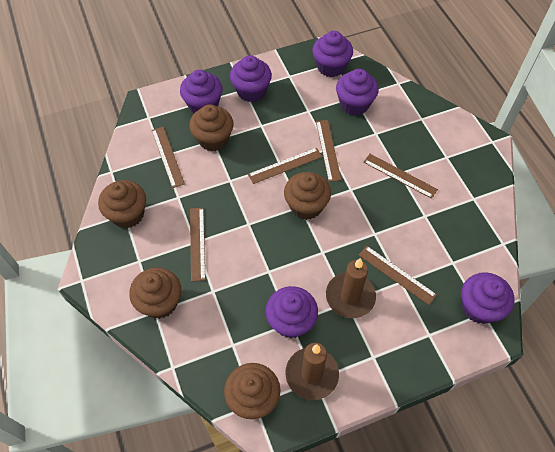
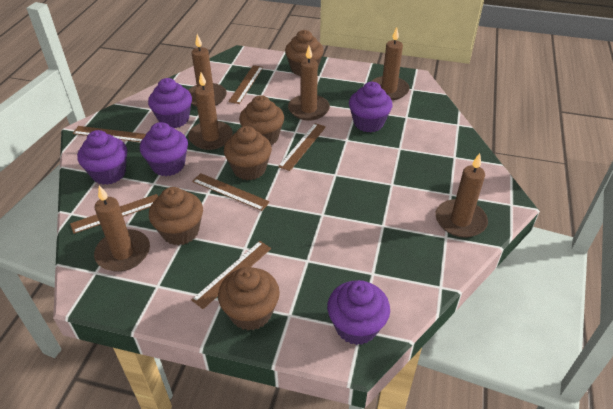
brown candle: [285,343,339,400] [326,258,376,318] = 2 -> [94,185,150,272] [188,34,227,107] [188,72,233,150] [288,46,330,121] [371,27,410,100] [435,153,488,238] = 6
purple cupcake: [180,70,223,113] [230,55,272,102] [266,286,318,338] [312,31,353,77] [336,69,379,115] [462,272,515,324] = 6 -> [77,130,127,185] [140,122,188,176] [148,78,192,128] [327,280,390,345] [349,82,393,132] = 5

